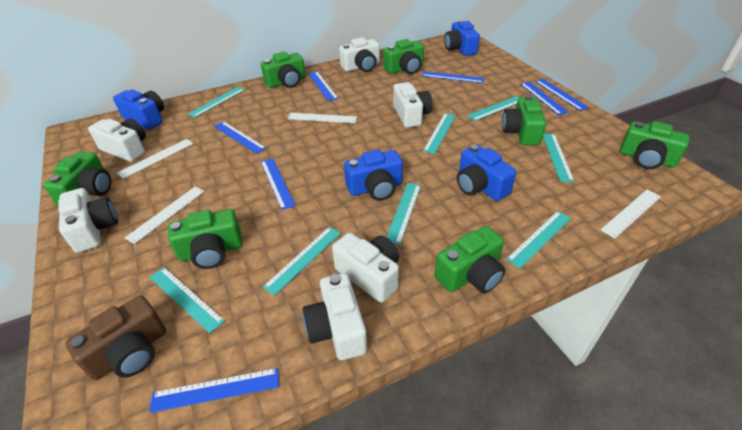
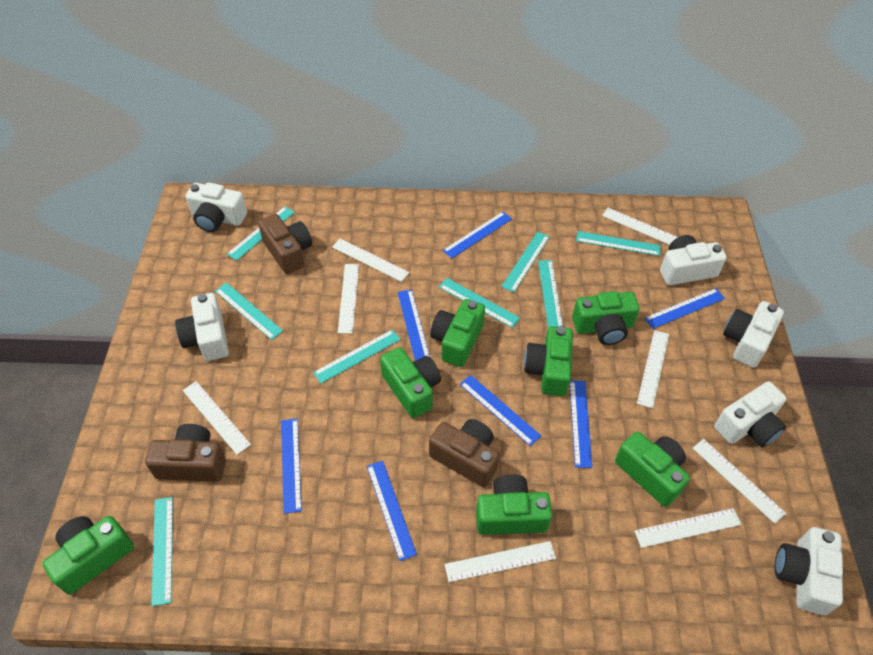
blue camera: [113,89,164,130] [344,150,403,201] [444,20,480,56] [457,144,516,201] = 4 -> none = 0
brown camera: [65,295,166,380] = 1 -> [145,424,226,482] [258,214,312,274] [429,419,499,487] = 3
white ruler: [117,139,193,179] [125,187,205,244] [288,113,357,123] [600,190,661,239] = 4 -> [183,381,251,455] [332,238,409,282] [338,264,359,334] [445,541,556,582] [602,208,678,245] [635,508,742,548] [637,330,669,409] [693,439,786,524] = 8

